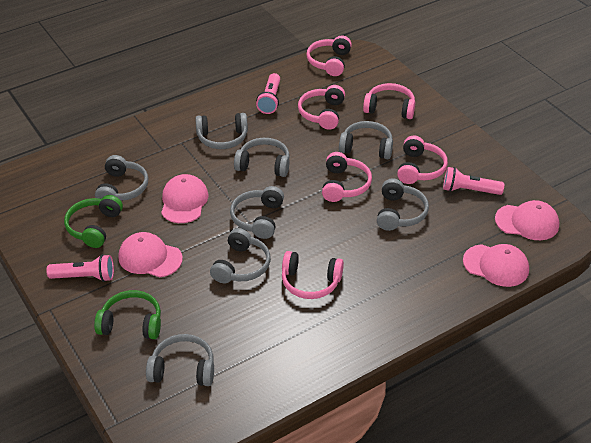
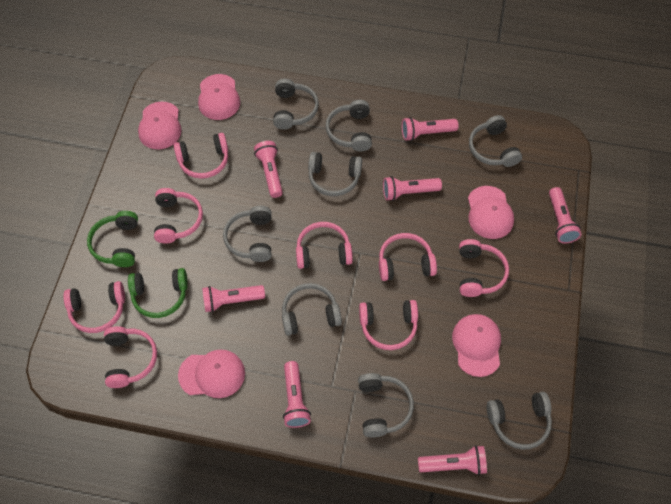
pink cap: [118,232,183,277] [161,174,208,223] [463,244,529,287] [495,200,559,240] = 4 -> [138,102,182,149] [178,350,245,398] [198,74,240,120] [452,314,501,377] [468,186,514,239] = 5
pink flashlight: [46,254,114,282] [256,73,280,114] [443,167,504,195] = 3 -> [202,285,265,312] [254,141,283,198] [283,361,311,428] [383,176,442,201] [402,117,458,141] [418,445,487,475] [549,187,581,244] = 7
pink headphones: [282,251,344,299] [298,85,345,130] [306,35,352,76] [322,152,372,202] [363,83,415,119] [397,136,448,184] = 6 -> [63,281,125,333] [104,326,157,388] [154,188,203,244] [174,133,228,179] [296,222,353,269] [359,300,418,350] [379,233,437,281] [459,239,509,297] = 8

